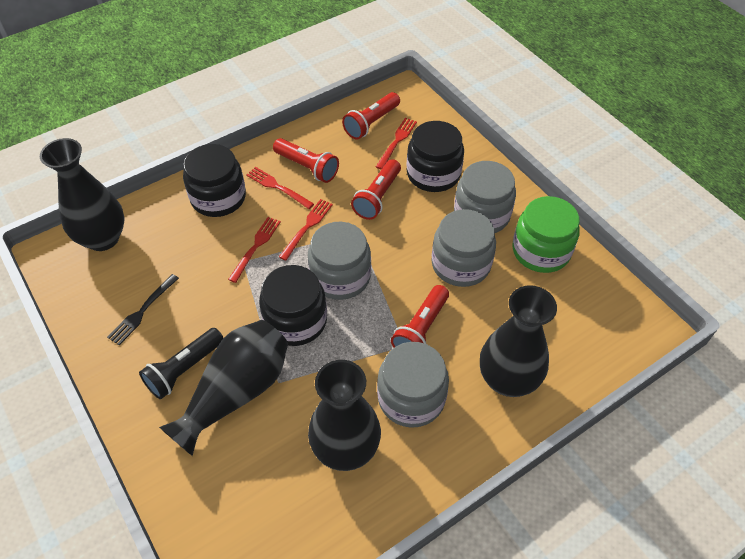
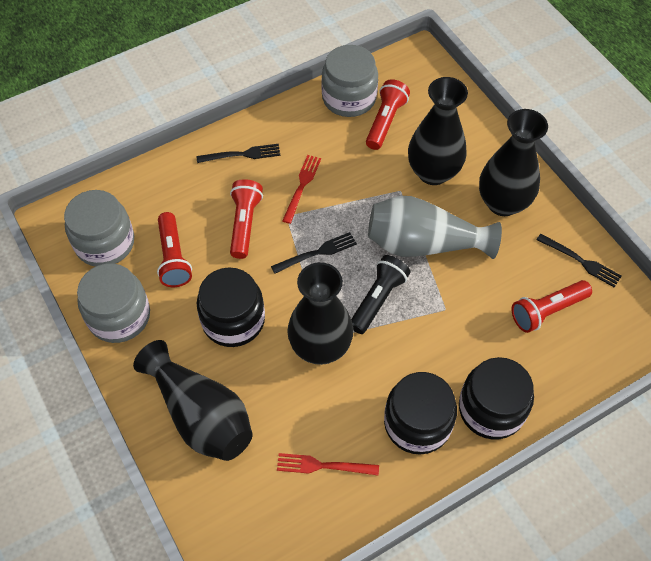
black fork: [107,274,179,345] = 1 -> [196,144,280,163] [271,232,357,274] [537,234,621,288] = 3
green jar: [512,196,580,273] = 1 -> none = 0
grey jar: [308,222,371,300] [377,342,449,428] [432,209,496,287] [454,161,516,233] = 4 -> [64,190,134,267] [77,264,150,343] [321,45,378,117] = 3
grey vase: none = 0 -> [368,196,502,259] = 1
red fork: [228,217,281,283] [246,167,314,209] [279,199,333,261] [376,118,417,170] = 4 -> [277,453,379,475] [282,155,321,224] = 2

